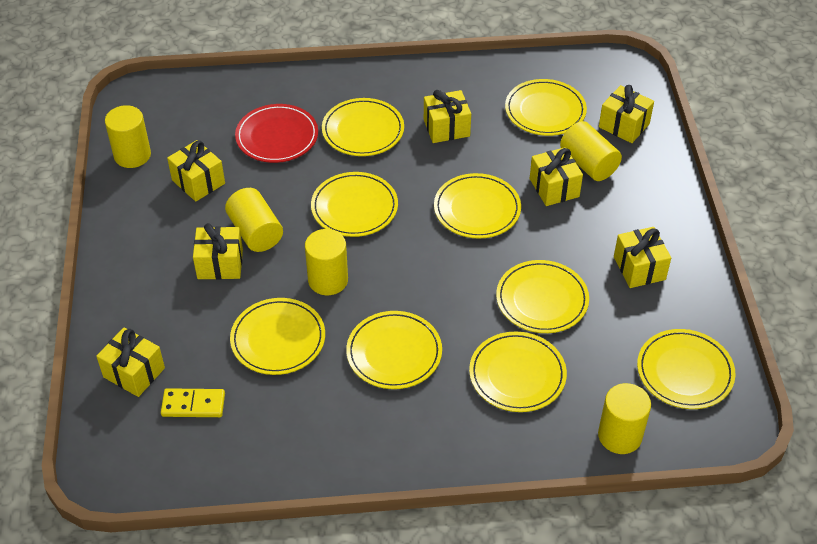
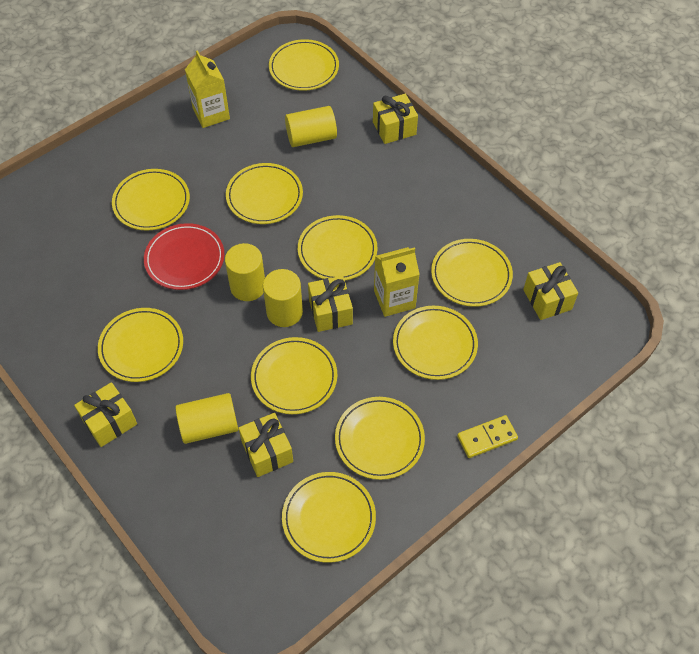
yellow carton: none = 0 -> [185,50,230,128] [374,247,420,317] = 2
yellow cylinder: [105,105,151,168] [225,188,283,252] [305,229,348,295] [560,121,622,181] [598,383,651,454] = 5 -> [175,393,238,444] [225,243,265,301] [263,269,303,327] [285,106,337,147] = 4
yellow gift: [96,328,165,397] [167,140,225,201] [193,223,243,280] [424,90,471,143] [530,147,583,206] [599,85,654,143] [614,227,671,288] = 7 -> [74,382,137,447] [239,413,293,477] [308,276,353,332] [373,94,418,144] [523,262,578,320] = 5
yellow plate: [230,298,325,375] [311,172,398,237] [322,98,404,156] [346,311,442,389] [434,173,521,239] [469,332,567,412] [496,260,589,333] [505,79,587,136] [637,329,735,409] = 9 -> [98,308,183,382] [112,169,190,231] [226,163,303,224] [251,337,337,414] [269,39,339,91] [282,472,376,563] [298,215,377,280] [335,397,425,480] [393,306,478,380] [431,239,513,307] = 10

